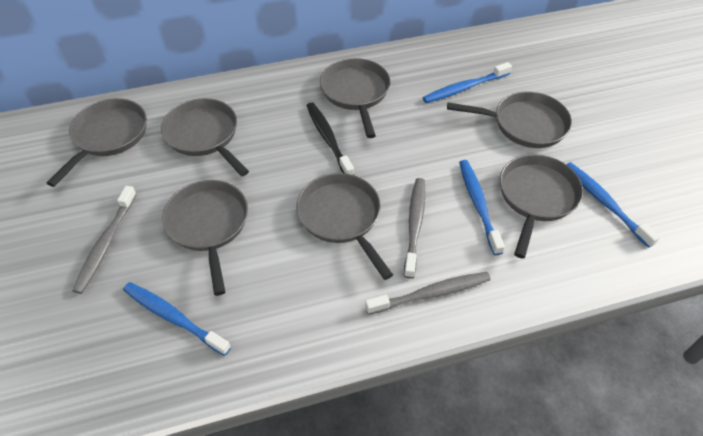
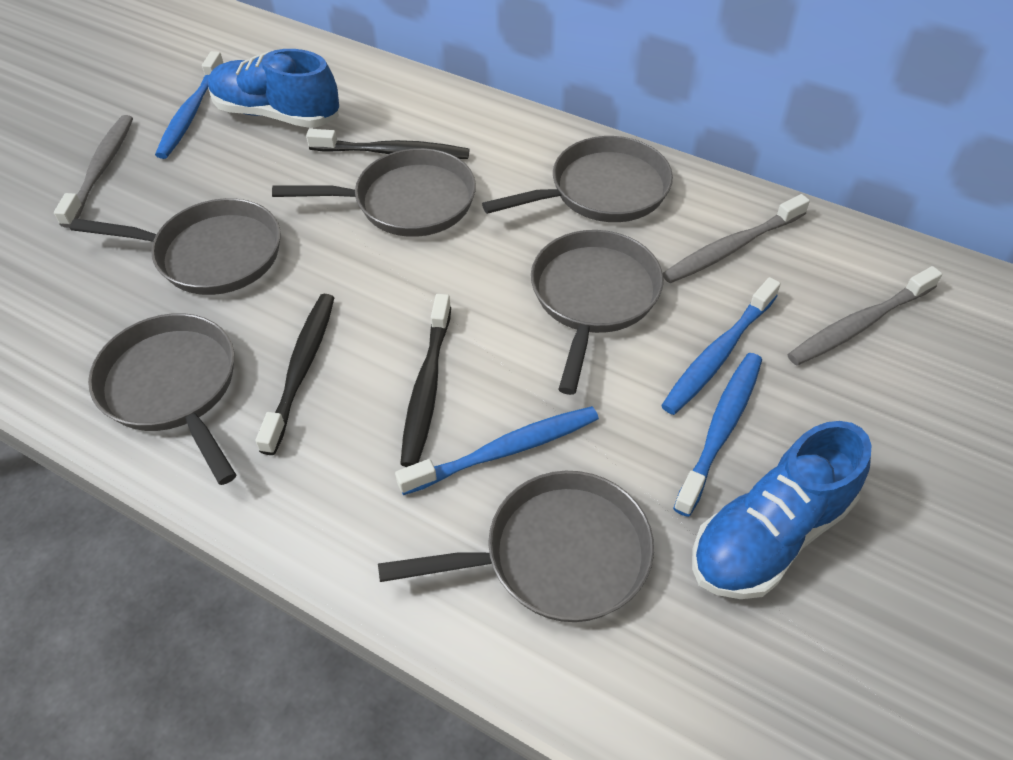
black toothbrush: [307,102,354,175] = 1 -> [256,294,334,455] [306,129,469,159] [400,294,451,467] = 3
blue shoe: none = 0 -> [208,49,339,128] [692,421,872,599] = 2
grey pan: [47,98,147,187] [161,98,249,176] [162,180,248,296] [297,173,393,280] [320,58,390,138] [447,91,572,148] [500,154,583,259] = 7 -> [70,198,281,295] [88,313,236,485] [272,148,476,237] [378,471,654,622] [482,136,673,222] [531,230,664,395] = 6

